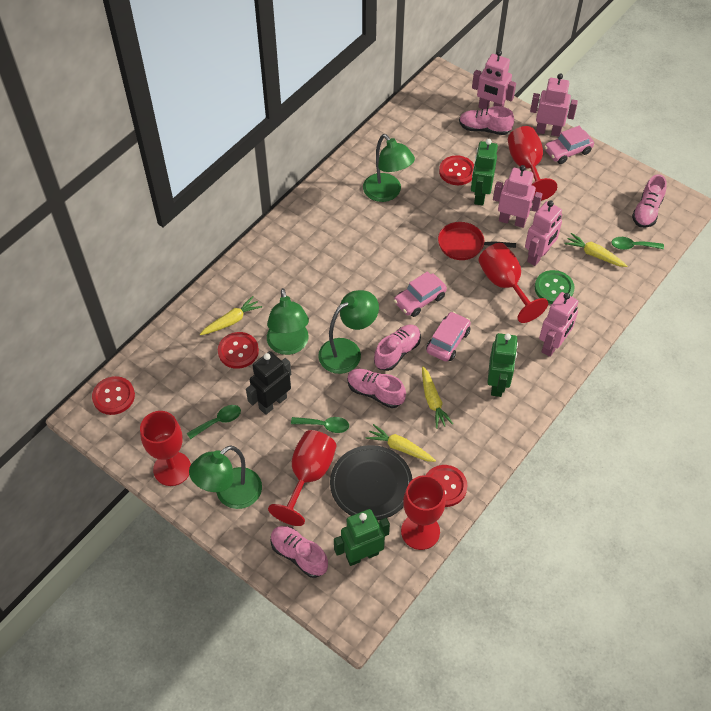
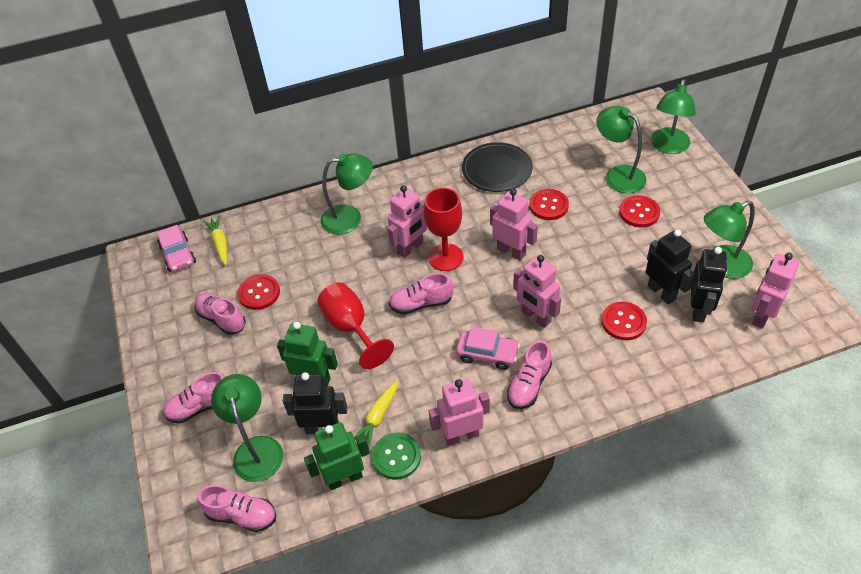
black robot: [246,351,291,415] = 1 -> [283,372,348,434] [646,229,695,305] [691,247,727,322] = 3
green lamp: [189,445,262,509] [267,288,309,355] [318,290,379,374] [363,134,415,202] = 4 -> [211,374,283,482] [321,153,373,235] [596,106,646,193] [651,79,696,154] [704,201,755,279] = 5
green robot: [334,509,390,566] [471,139,498,206] [487,333,518,397] = 3 -> [277,322,338,386] [304,422,370,490] = 2
green spoon: [187,405,241,439] [291,417,349,433] [611,237,664,250] = 3 -> none = 0
pink car: [394,271,447,317] [426,312,471,361] [544,126,594,164] = 3 -> [157,225,196,272] [456,326,520,370] = 2
red goblet: [140,411,191,486] [268,430,337,526] [401,475,446,550] [478,243,548,323] [508,126,557,201] = 5 -> [317,282,394,369] [424,187,464,271] = 2
red pan: [438,222,516,260] = 1 -> none = 0
yellow carrot: [200,296,262,335] [366,424,436,462] [422,367,453,429] [564,233,627,267] = 4 -> [203,216,227,265] [354,379,398,448] = 2

